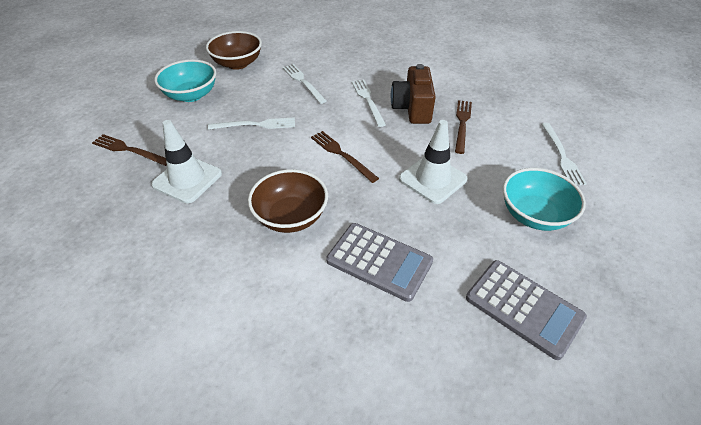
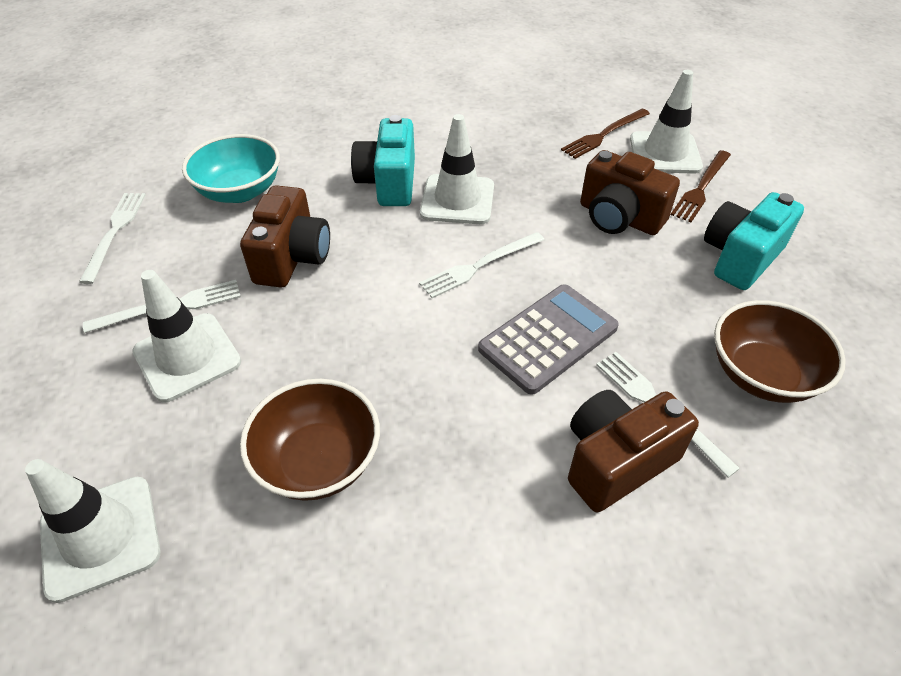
brown camera: [391,64,436,124] = 1 -> [240,185,330,287] [568,390,699,513] [580,150,680,235] = 3
brown fork: [92,134,167,166] [311,131,379,183] [455,100,472,154] = 3 -> [561,109,650,159] [671,150,731,222] = 2
grey calculator: [326,223,433,302] [466,260,587,360] = 2 -> [478,284,619,395] = 1
turquoise bowl: [154,59,216,102] [503,168,586,231] = 2 -> [182,134,280,203] = 1
turquoise camera: none = 0 -> [351,115,415,206] [704,192,804,290] = 2
white traffic cone: [151,120,222,204] [399,120,467,204] = 2 -> [25,459,160,603] [132,270,241,402] [420,114,494,224] [630,70,703,174] = 4

